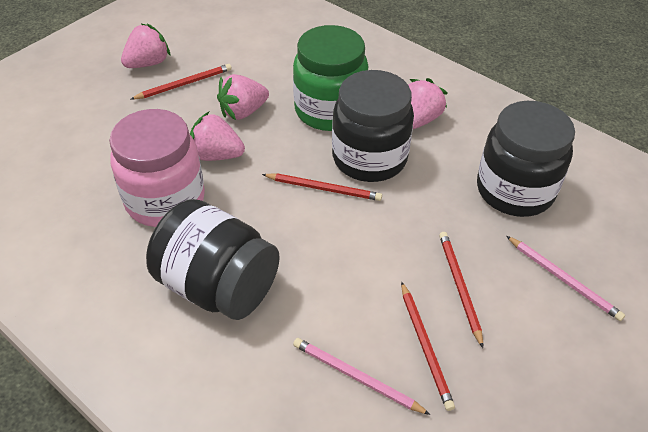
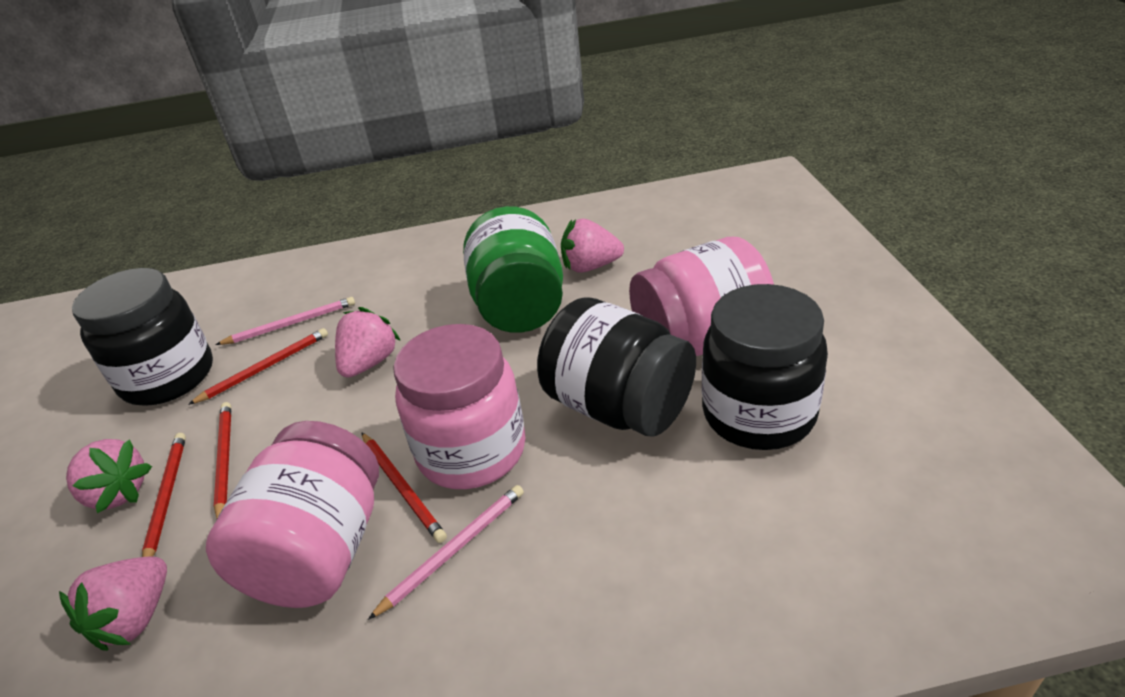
pink jar: [109,109,205,227] = 1 -> [206,421,379,608] [393,324,526,489] [629,237,774,356] = 3

